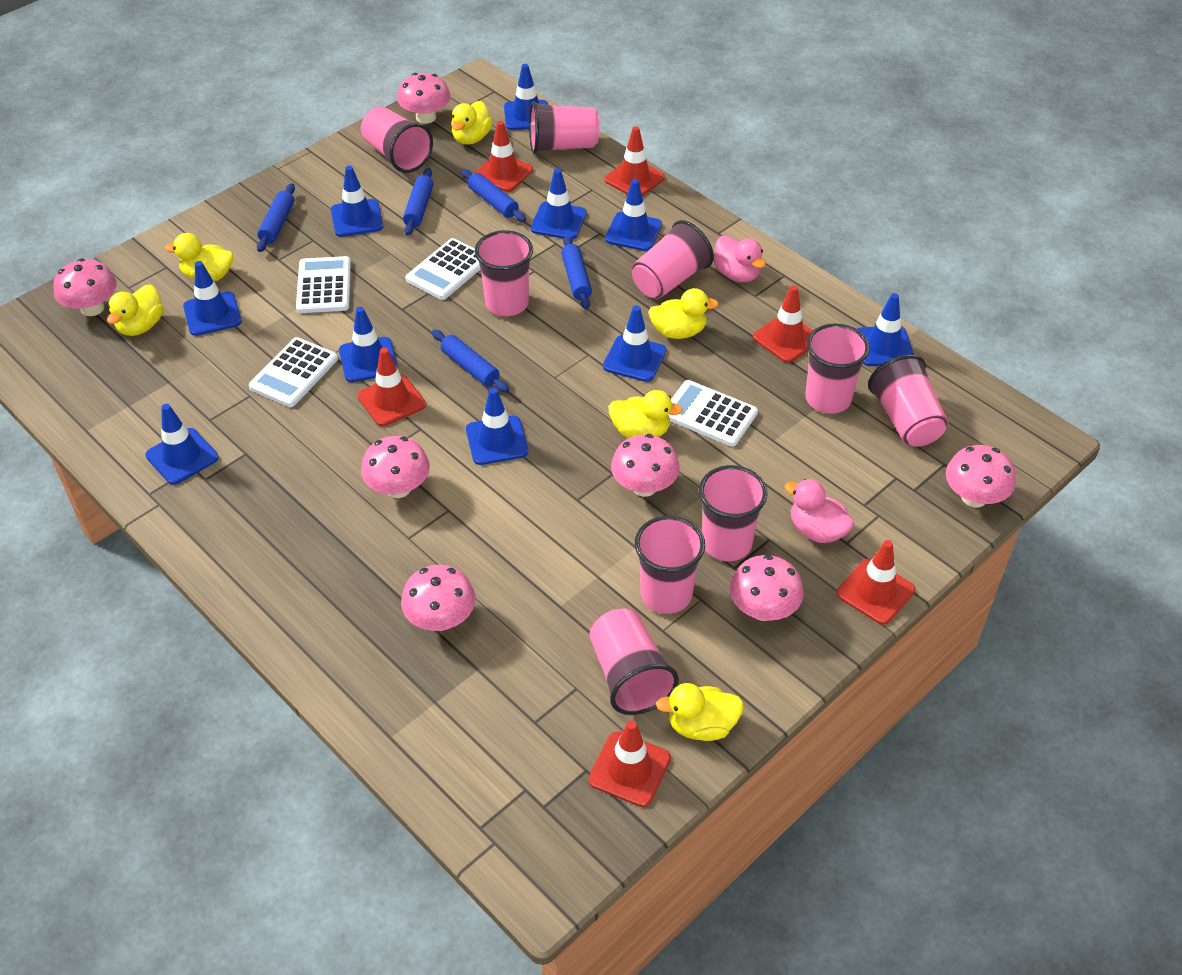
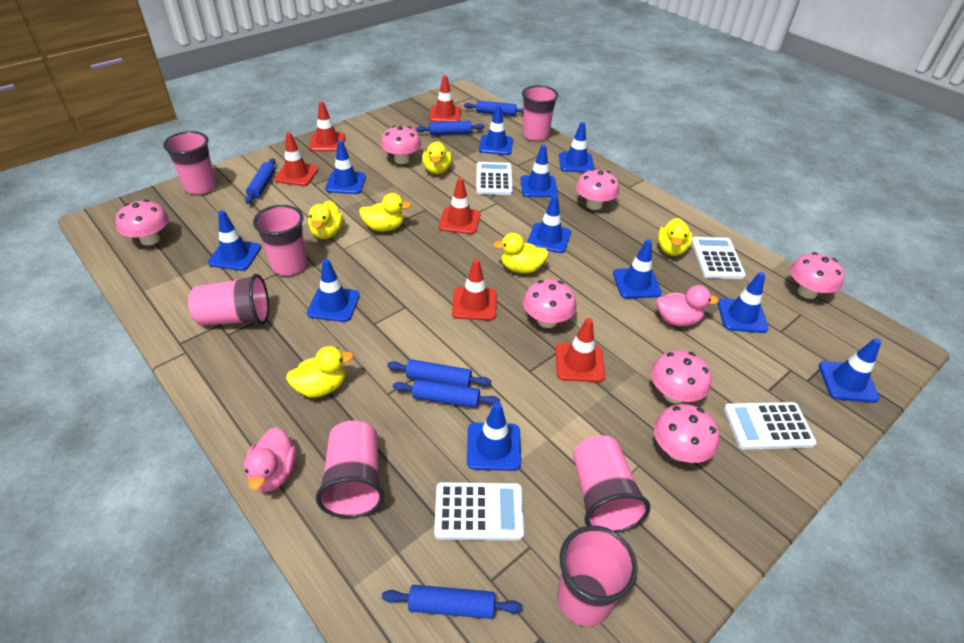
blue rolling pin: [257,183,295,252] [403,168,433,236] [432,330,509,392] [461,169,526,222] [561,236,592,310] = 5 -> [245,158,276,204] [382,585,522,619] [387,359,491,387] [393,379,500,408] [416,121,484,135] [464,101,524,116] = 6
blue traffic cone: [145,404,219,485] [183,261,242,336] [331,166,383,237] [339,307,398,382] [466,388,528,465] [504,64,548,130] [530,168,587,240] [603,306,666,382] [605,179,662,251] [857,293,914,366] = 10 -> [208,210,261,271] [307,259,360,322] [325,140,366,194] [467,402,521,471] [479,105,513,155] [520,145,558,197] [527,195,571,253] [559,122,594,172] [613,240,662,299] [717,272,769,333] [819,338,881,403] = 11
pink cup: [361,106,433,173] [474,230,533,316] [529,101,599,154] [589,608,679,715] [632,220,714,299] [635,516,705,614] [699,465,768,561] [805,323,870,414] [868,355,948,447] = 9 -> [163,131,216,195] [188,274,269,325] [253,205,307,276] [316,421,384,518] [522,85,558,141] [557,526,638,626] [573,435,650,533] = 7

